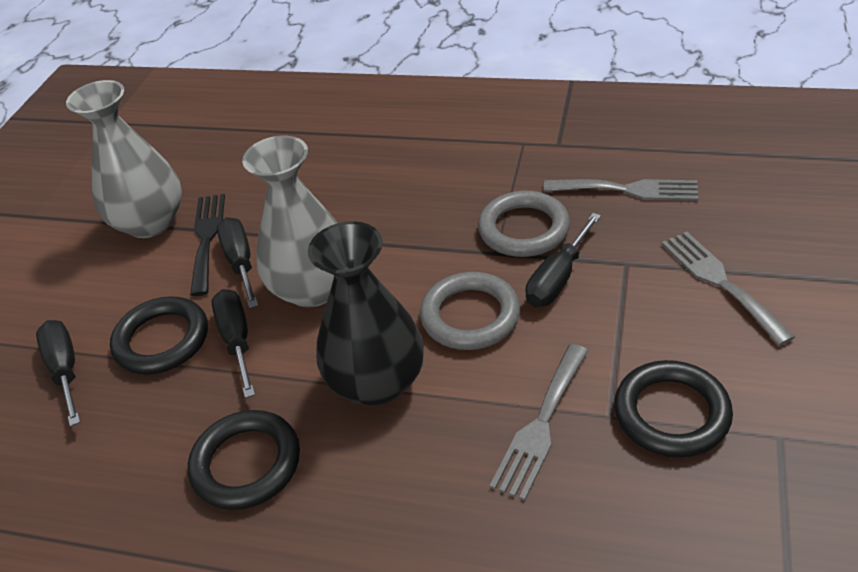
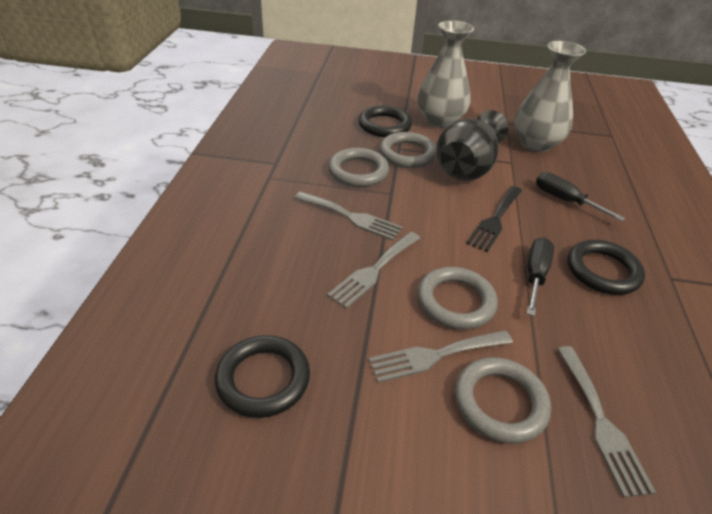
black screwdriver: [36,320,80,427] [211,289,255,398] [217,217,258,308] [525,213,601,307] = 4 -> [527,238,554,316] [536,172,625,221] = 2
grey fork: [490,344,588,501] [544,179,699,201] [662,232,795,346] = 3 -> [295,191,403,240] [327,232,421,309] [369,330,513,383] [557,346,656,498] = 4
grey ring: [420,272,520,350] [478,191,570,257] = 2 -> [328,148,389,187] [379,132,437,168] [417,267,498,330] [455,357,551,444] = 4

